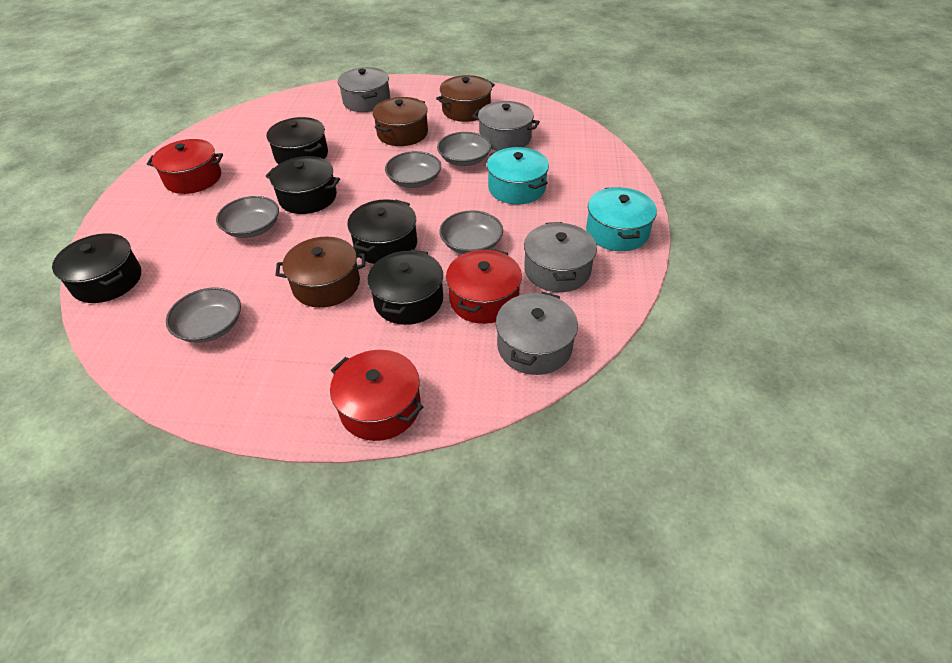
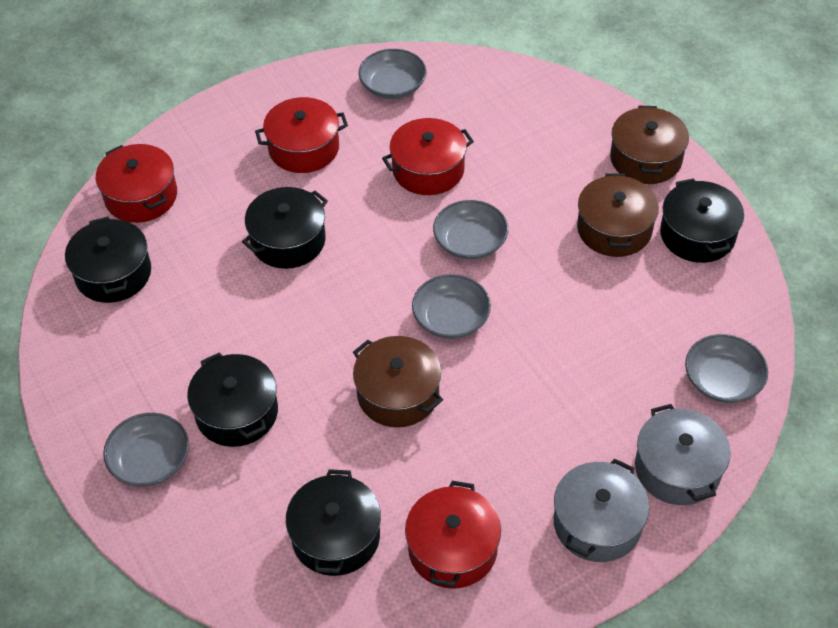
grey pot: [338,67,390,112] [472,101,540,151] [496,292,578,375] [524,222,597,292] = 4 -> [554,458,650,562] [635,404,731,505] = 2
red pot: [147,139,223,194] [330,350,423,441] [446,249,522,324] = 3 -> [96,144,177,223] [255,97,348,173] [382,118,474,195] [405,481,501,589] = 4
turquoise pot: [487,147,549,204] [586,187,657,251] = 2 -> none = 0

